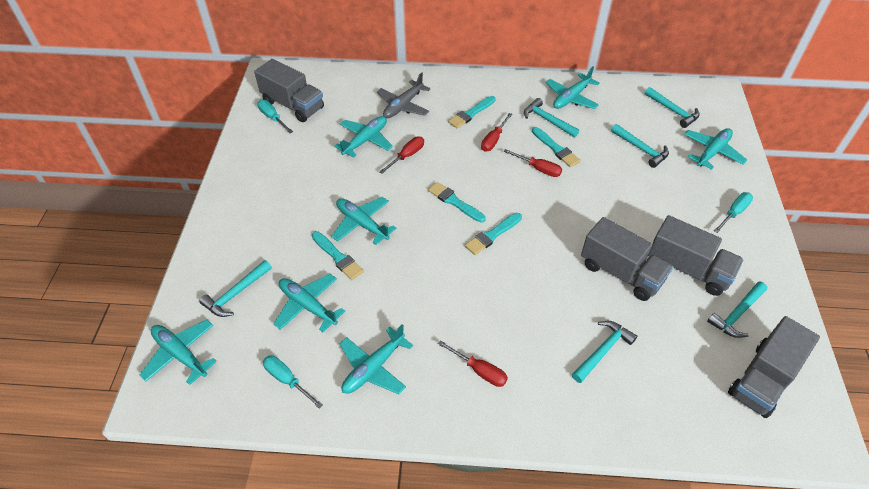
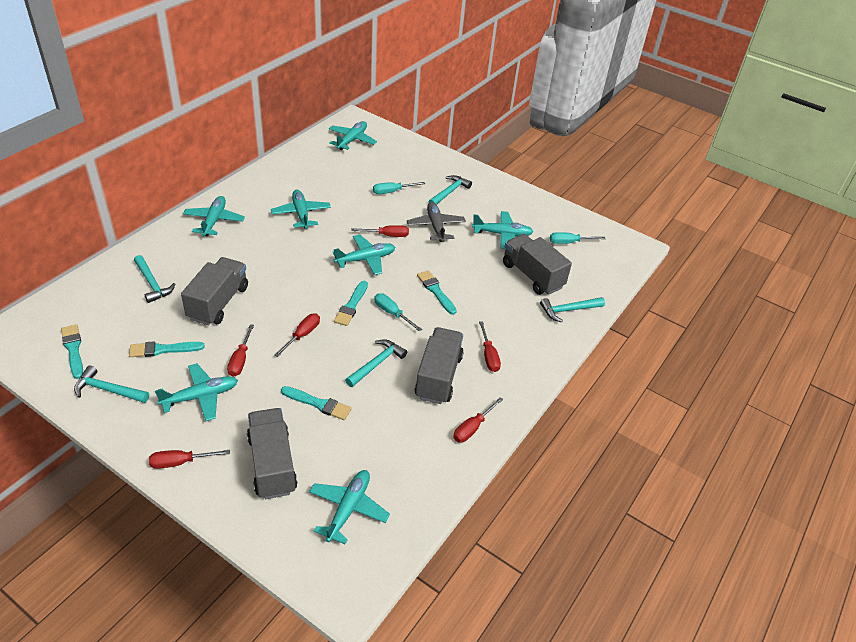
red screwdriver: [379,137,424,174] [438,340,508,387] [481,113,512,152] [504,149,562,177] = 4 -> [149,450,230,469] [227,324,254,377] [274,314,320,357] [352,225,409,237] [453,397,503,443] [479,321,501,372] = 6
turquoise hammer: [199,260,272,317] [524,98,579,137] [572,321,637,383] [611,124,669,168] [645,87,700,128] [707,281,767,338] = 6 -> [74,366,149,403] [134,255,176,303] [345,339,407,387] [428,175,472,205] [540,297,605,322] = 5

